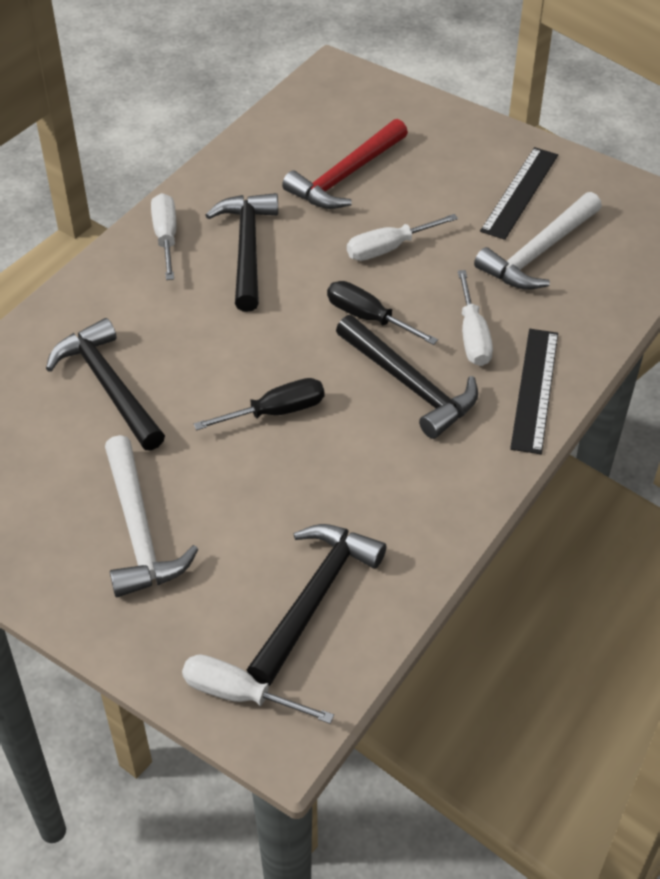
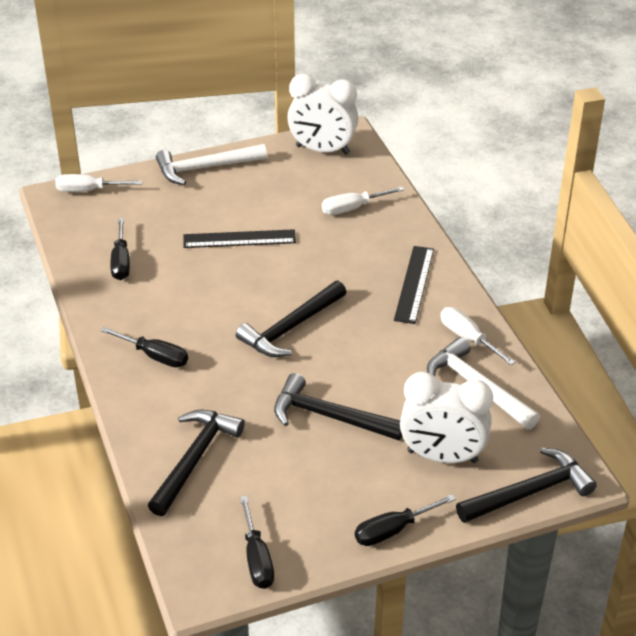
black screwdriver: [194,378,324,430] [327,281,438,345] = 2 -> [101,327,188,367] [110,218,130,280] [240,496,274,589] [355,495,456,546] = 4
red hammer: [282,119,408,209] = 1 -> none = 0
white clock: none = 0 -> [287,74,358,154] [400,372,493,463] = 2
white screwdriver: [151,193,176,280] [182,654,334,724] [347,214,458,261] [458,270,493,366] = 4 -> [55,174,142,192] [322,186,404,215] [440,307,516,365] = 3

